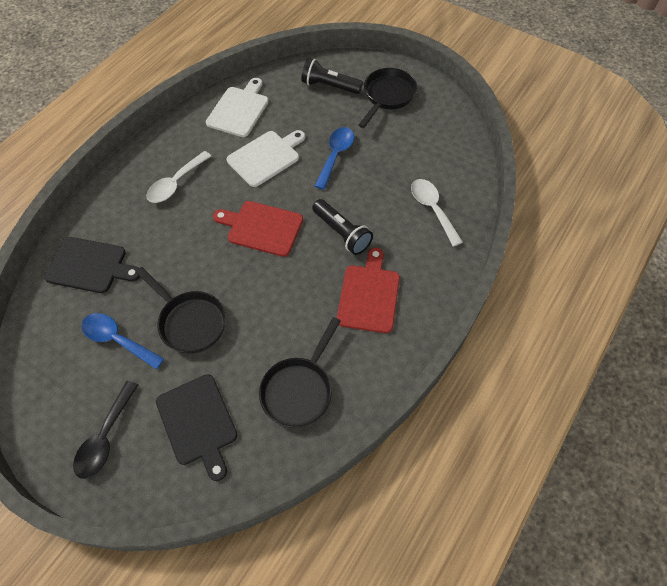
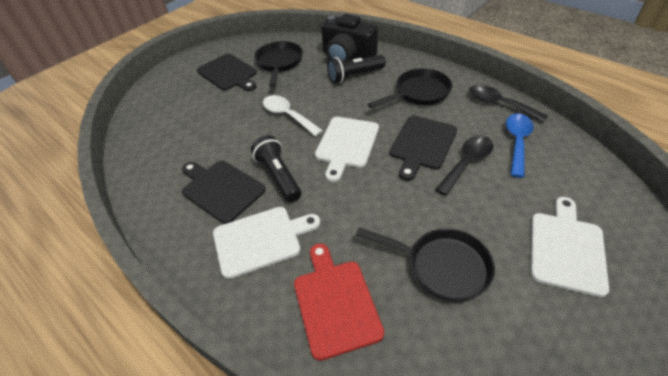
black camera: none = 0 -> [321,14,378,62] = 1
black cutting board: [44,237,140,293] [156,374,237,481] = 2 -> [182,161,265,224] [197,54,257,91] [390,115,457,181] = 3
black spoon: [73,381,138,479] = 1 -> [435,135,494,196] [469,85,548,122] = 2
blue spoon: [81,313,164,369] [315,127,354,189] = 2 -> [506,113,534,178] = 1
red cutting board: [213,201,303,257] [337,248,400,333] = 2 -> [294,243,384,361] = 1
white cutting board: [206,78,269,137] [227,130,305,187] = 2 -> [213,207,320,279] [315,117,379,182] [531,197,609,297] = 3
white spoon: [146,151,211,203] [411,179,463,247] = 2 -> [263,95,323,136] = 1

